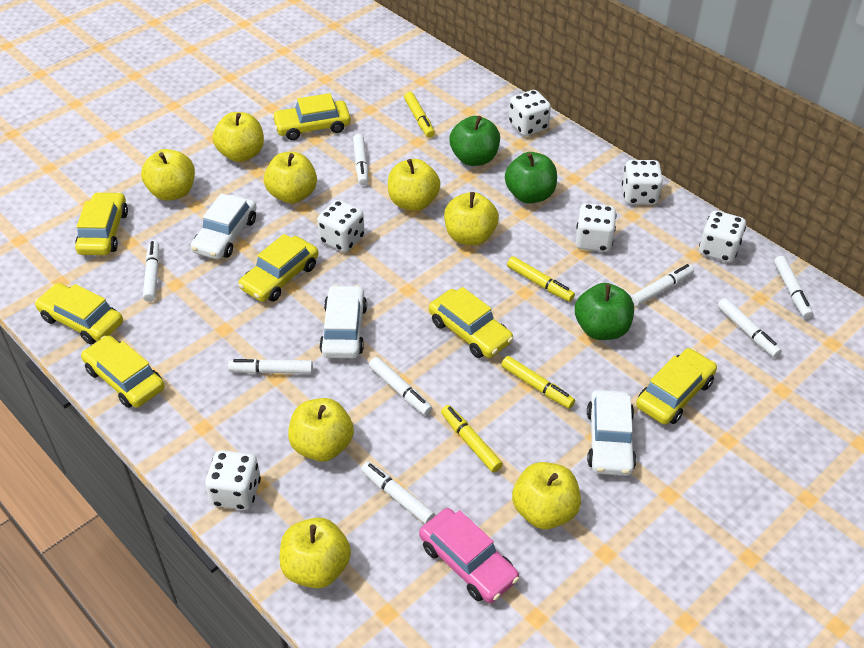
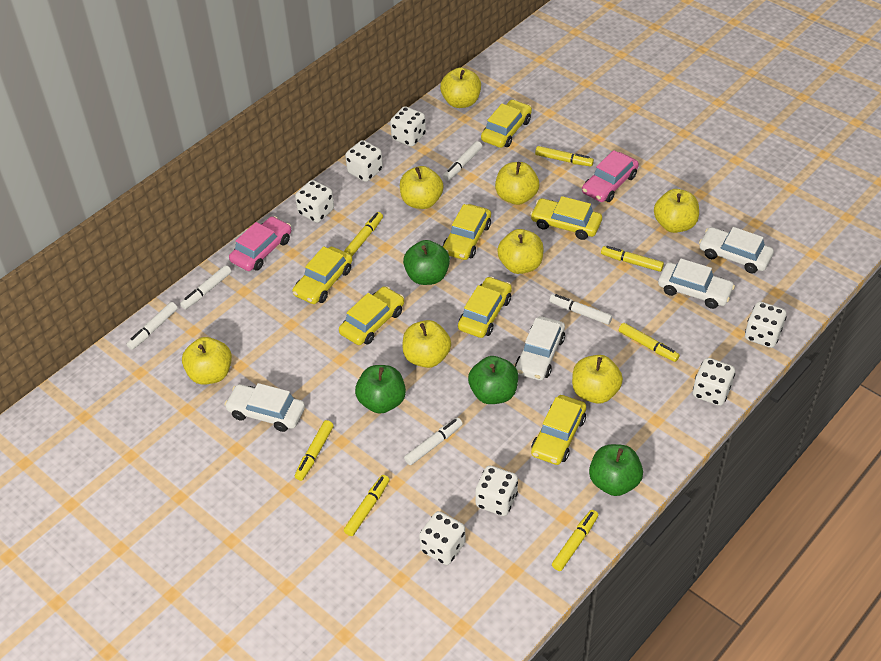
green apple: [450,116,500,166] [505,152,557,203] [575,283,634,340] = 3 -> [355,365,406,414] [403,240,450,285] [468,356,518,404] [589,444,643,496] = 4
pink car: [419,508,519,603] = 1 -> [229,216,291,271] [582,150,639,202] = 2
white car: [191,193,257,259] [319,285,367,358] [587,390,636,476] = 3 -> [224,383,305,432] [515,316,565,381] [658,259,735,309] [699,227,774,273] = 4
white dice: [205,450,261,510] [317,200,365,252] [509,90,551,136] [576,203,617,252] [622,160,663,205] [699,210,746,262] = 6 -> [295,180,334,223] [345,140,383,182] [390,106,426,147] [419,511,466,565] [475,466,518,516] [693,358,735,406] [745,302,787,348] = 7
white marker: [143,240,160,302] [228,359,313,374] [353,134,368,185] [361,462,435,524] [369,357,432,416] [631,264,694,306] [718,298,782,357] [774,256,813,318] = 8 -> [127,302,178,350] [180,265,232,309] [404,418,462,465] [443,141,482,181] [549,294,612,325] = 5
yellow marker: [404,92,435,138] [441,405,503,472] [501,356,575,409] [507,256,575,302] = 4 -> [295,420,334,481] [344,212,383,256] [344,475,390,536] [535,146,594,167] [552,510,598,571] [601,246,664,272] [619,323,680,362] = 7

